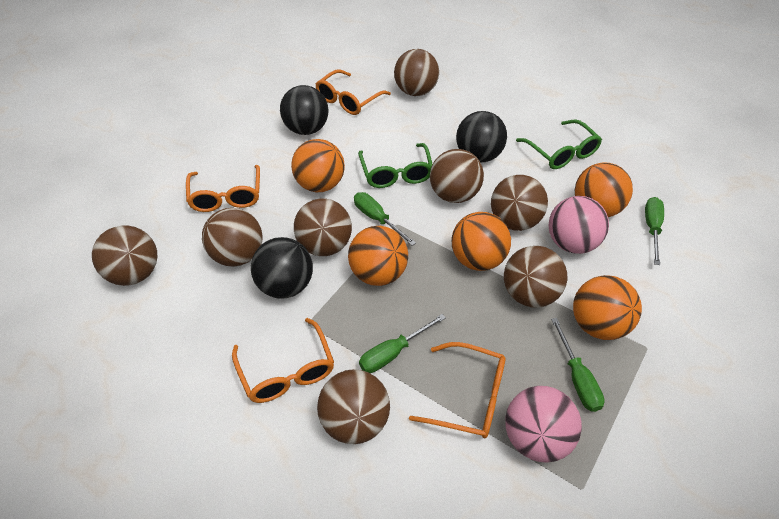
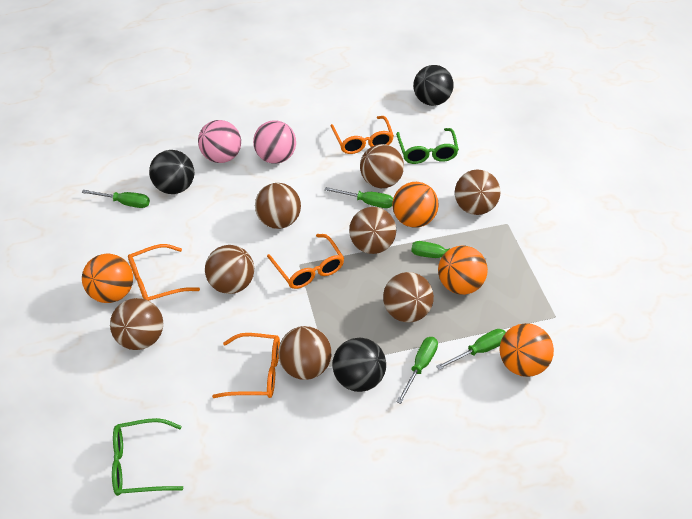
green screwdriver: [354,192,416,246] [359,314,446,373] [551,318,605,412] [645,197,664,265] = 4 -> [81,190,150,208] [324,187,393,208] [396,337,438,404] [411,241,486,260] [436,329,506,370] = 5
orange ball: [291,139,345,192] [348,226,408,286] [451,212,511,271] [573,275,642,340] [575,163,633,217] = 5 -> [82,254,133,303] [392,182,439,228] [438,246,488,295] [500,323,554,377] = 4

